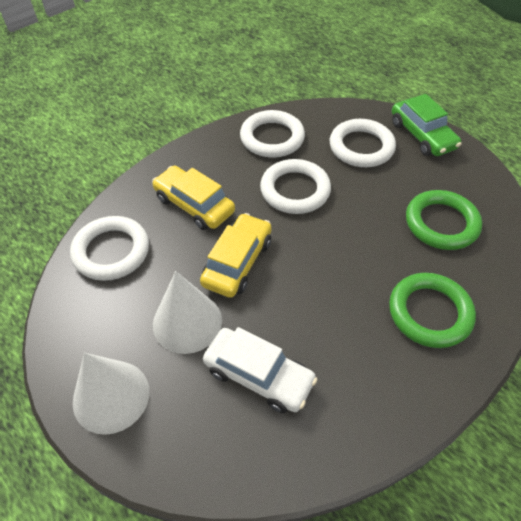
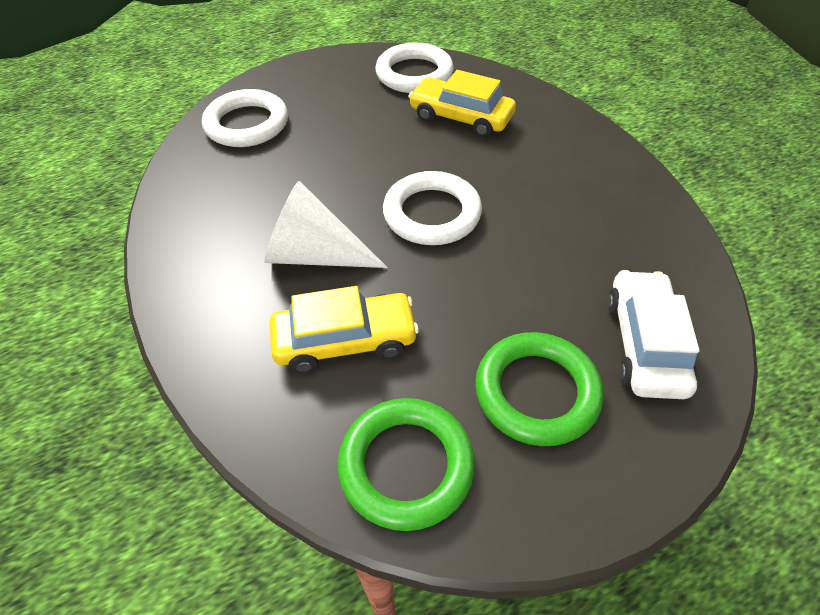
green car: [392,94,462,156] = 1 -> none = 0
white cone: [73,353,149,435] [153,271,222,354] = 2 -> [265,181,388,268] = 1
white ring: [70,216,149,281] [240,110,305,158] [260,159,331,214] [330,119,396,167] = 4 -> [202,89,288,147] [375,42,454,93] [383,171,482,245] = 3

